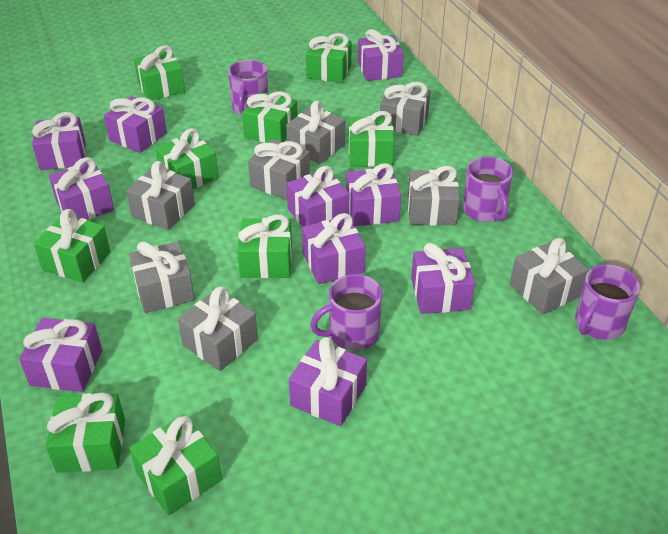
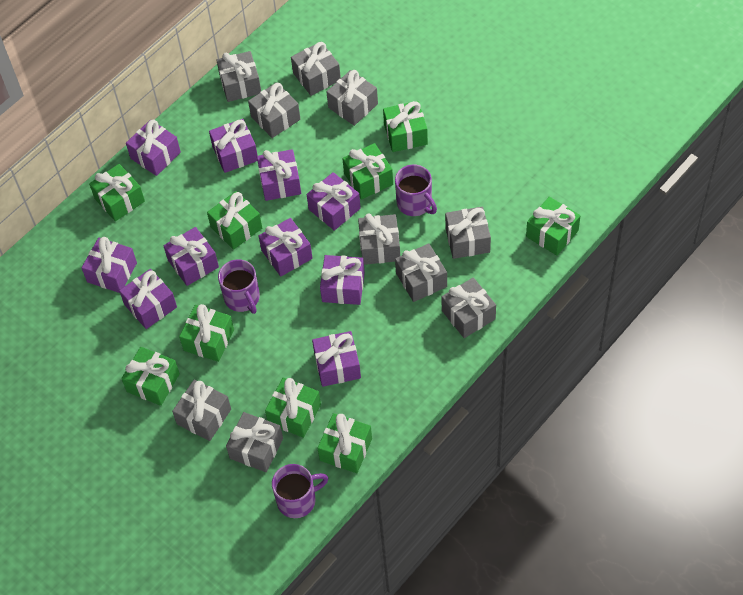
grey gift: [126,161,195,230] [129,241,195,313] [178,287,258,371] [248,139,310,200] [286,101,345,164] [380,82,430,136] [408,166,460,226] [510,238,589,315] = 8 -> [172,380,231,441] [216,51,261,102] [226,412,283,472] [248,82,300,138] [291,42,341,96] [326,70,378,126] [358,213,400,265] [395,243,447,302] [442,277,496,338] [445,207,491,259] = 10
purple mug: [228,60,268,115] [310,274,383,351] [463,157,513,222] [575,264,640,340] = 4 -> [218,259,260,314] [272,464,328,518] [395,165,437,216] = 3

